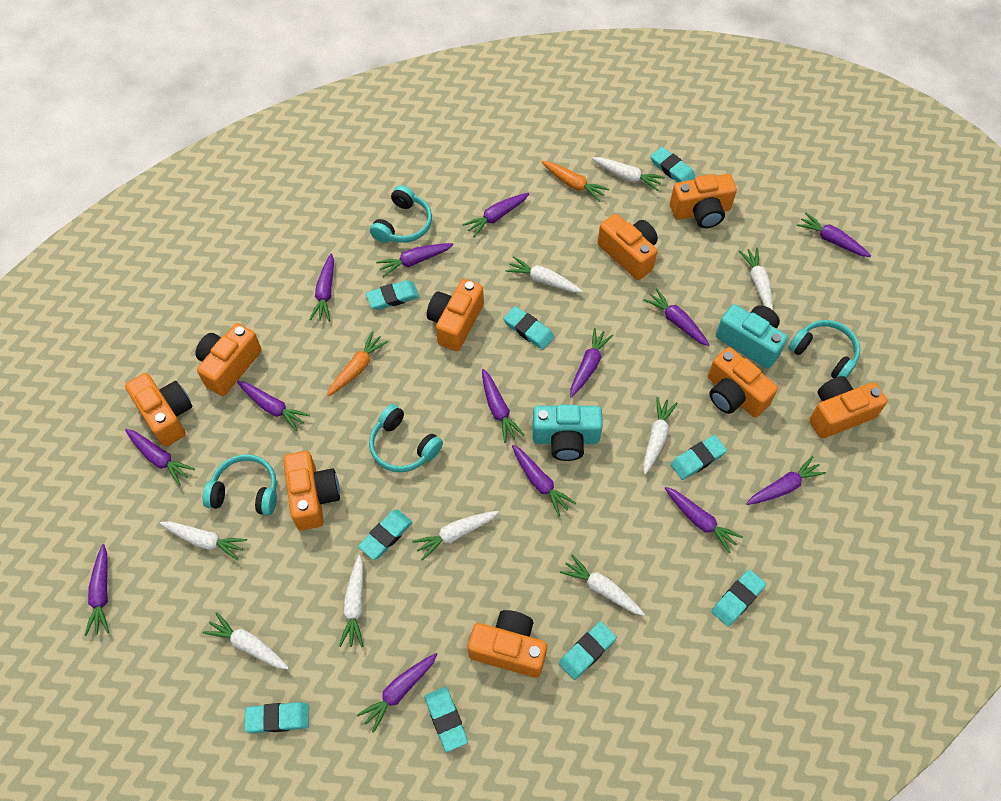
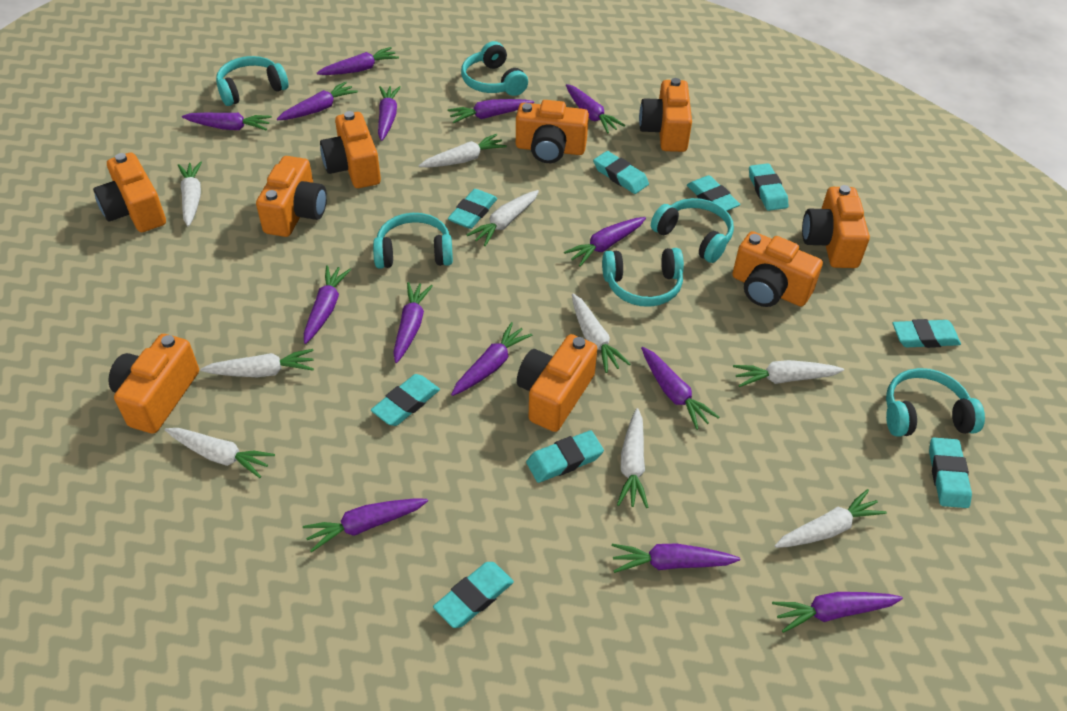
orange carrot: [327,331,389,396] [541,161,609,202] = 2 -> none = 0
turquoise camera: [532,405,603,461] [716,304,788,369] = 2 -> none = 0
turquoise headphones: [203,454,277,515] [369,404,443,472] [370,185,432,243] [788,320,860,379] = 4 -> [216,56,288,106] [373,213,453,269] [461,41,528,96] [602,248,684,307] [651,198,734,263] [886,368,985,437] = 6

